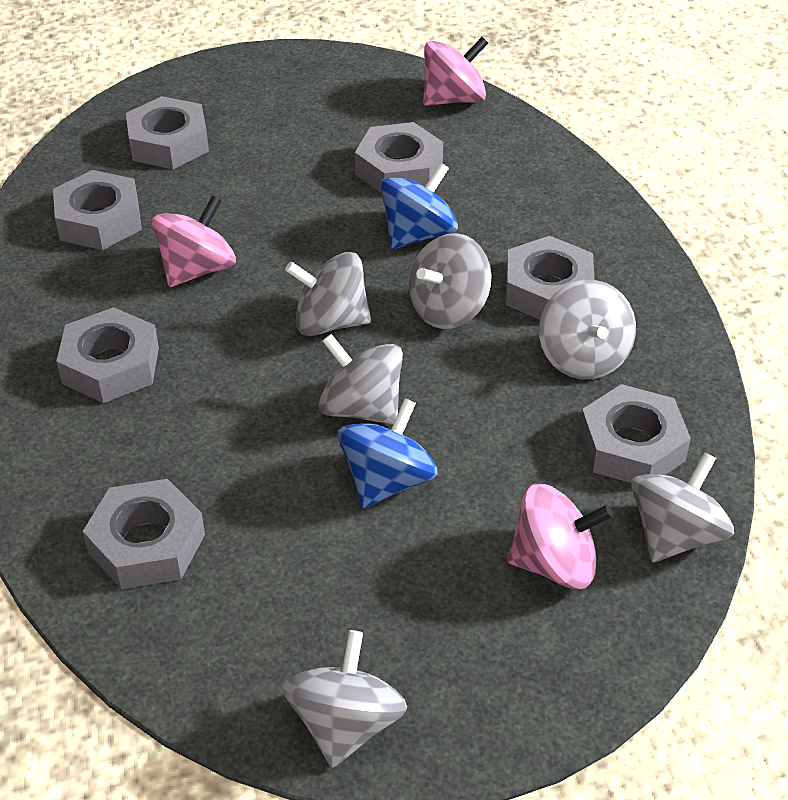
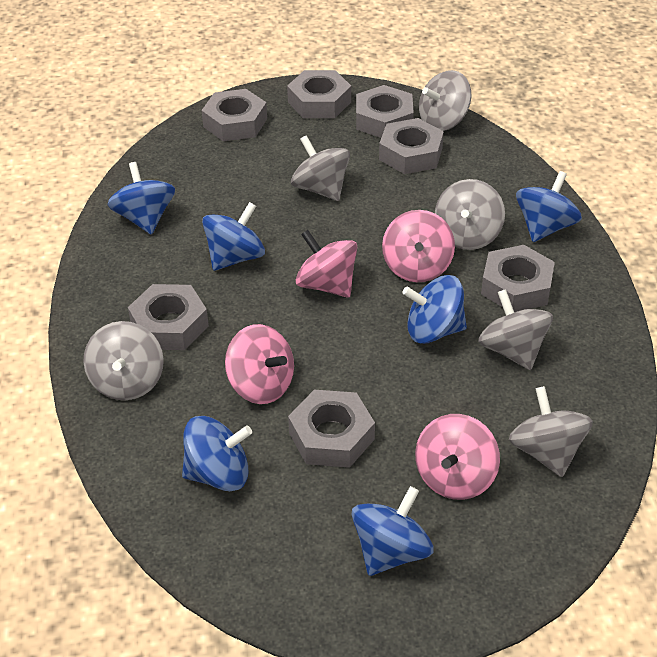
blue spinning top: [338,398,438,509] [380,162,458,249] = 2 -> [107,162,175,234] [182,416,252,491] [202,202,265,271] [352,486,433,576] [402,275,467,344] [516,171,582,242] = 6
pink spinning top: [151,195,236,287] [423,37,488,106] [507,484,613,589] = 3 -> [225,324,294,404] [296,230,357,298] [382,210,455,282] [415,414,500,500] = 4

